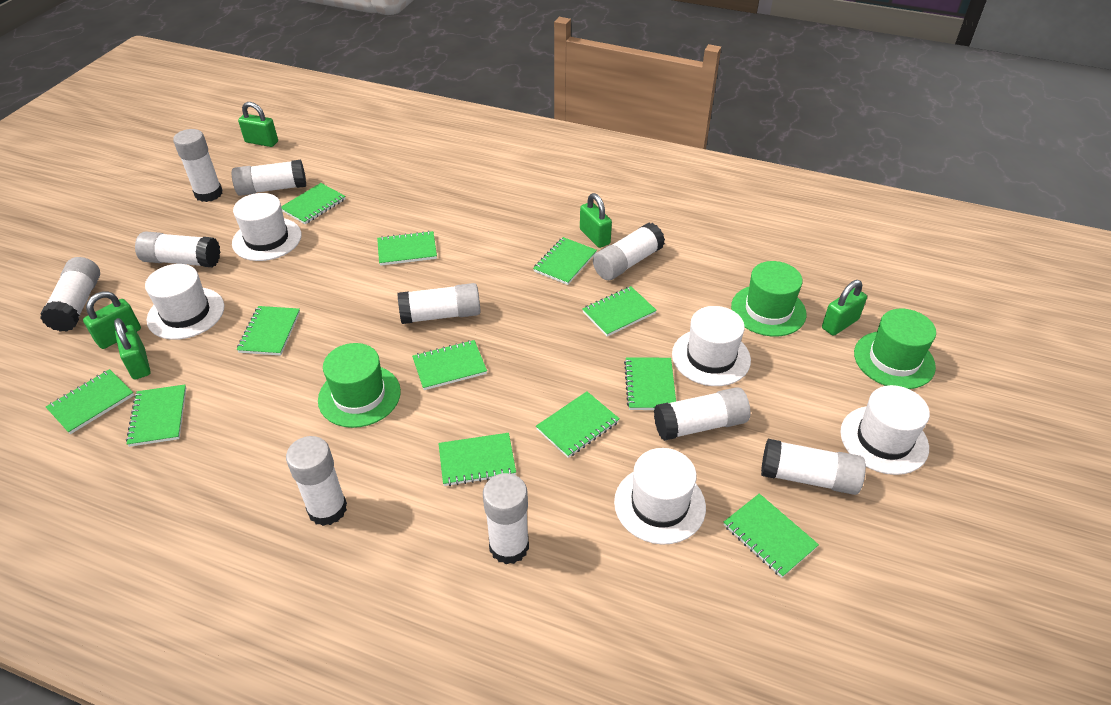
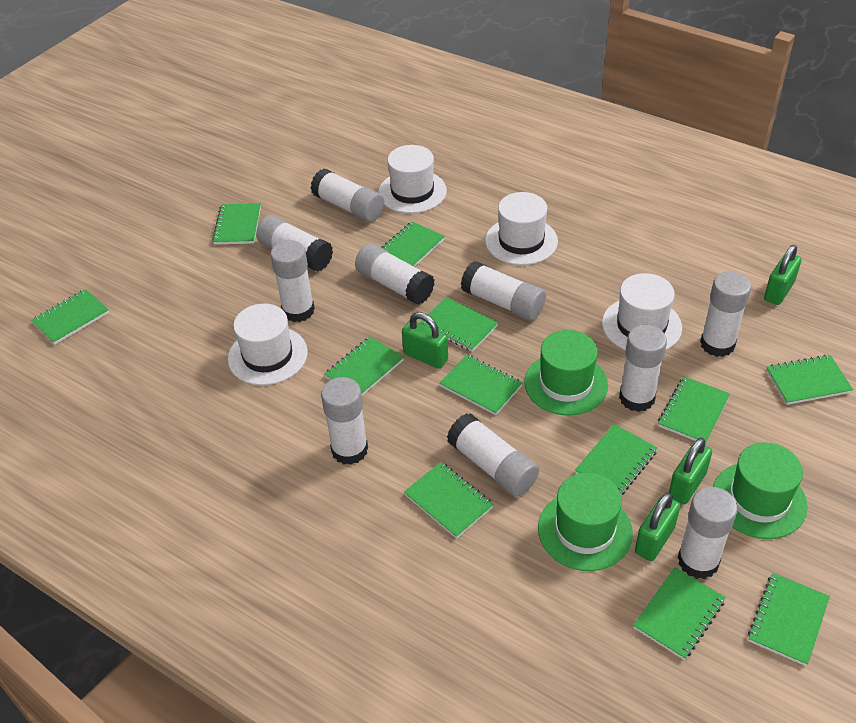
green padlock: [83,291,141,349] [114,318,151,379] [238,102,278,147] [580,193,612,248] [822,280,867,336] = 5 -> [402,312,448,369] [635,493,680,561] [669,438,712,505] [764,245,802,305] = 4
white hat: [145,264,224,340] [232,193,301,261] [614,448,706,545] [672,306,751,386] [840,385,930,475] = 5 -> [228,304,308,385] [378,145,447,214] [485,192,558,265] [602,273,682,350] = 4

